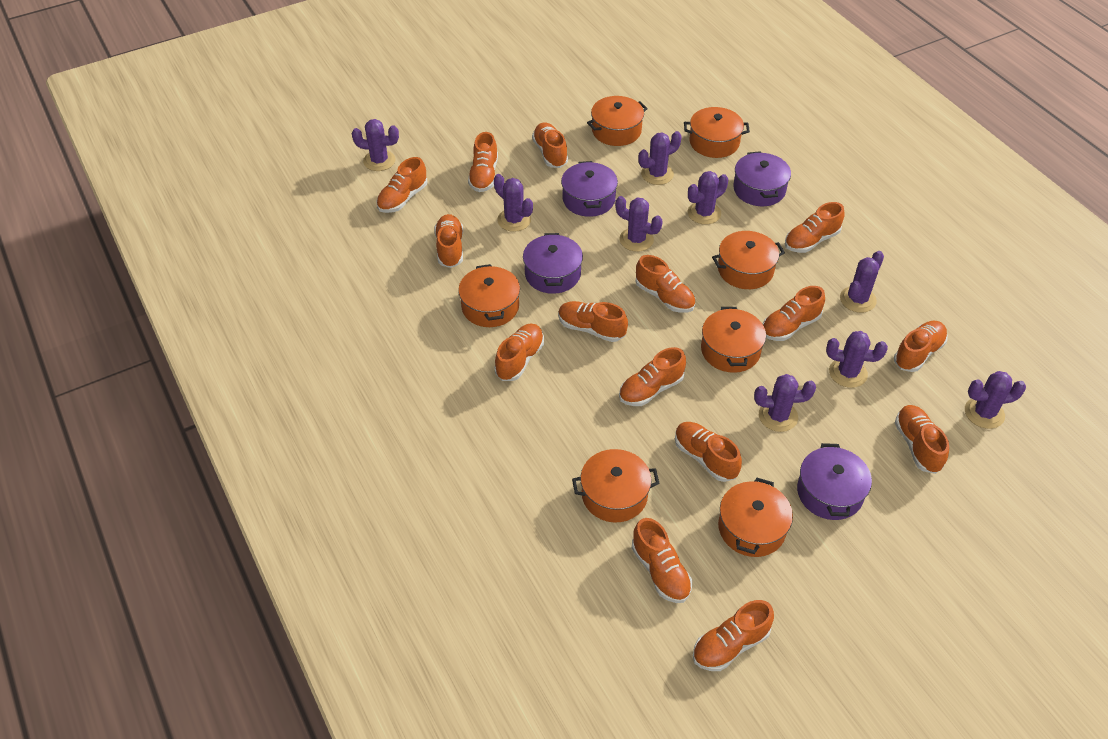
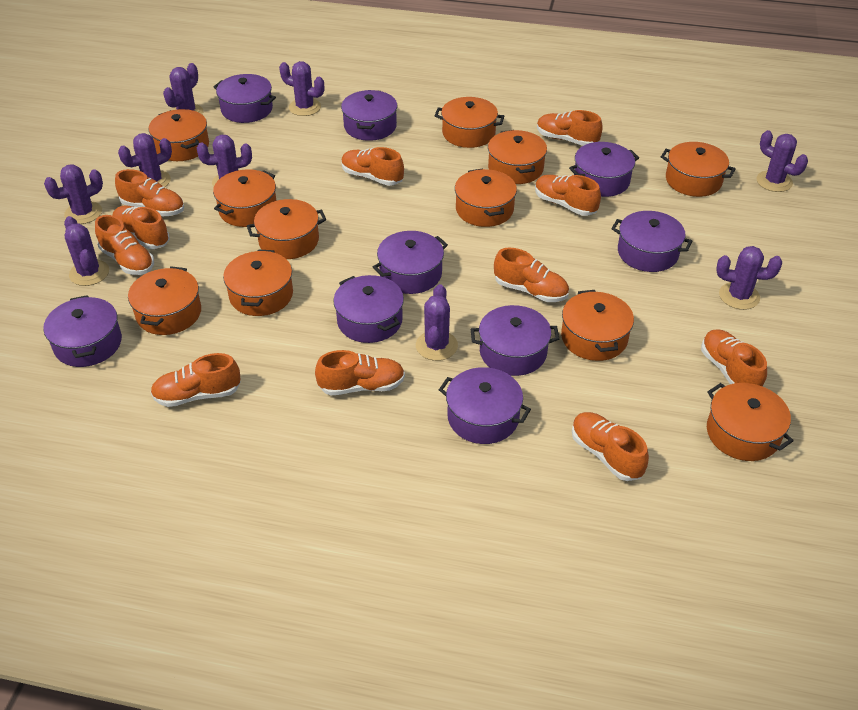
orange pot: [458,264,520,327] [572,449,660,522] [587,96,648,146] [684,107,750,158] [701,307,766,373] [712,231,785,289] [718,478,793,557] = 7 -> [128,266,201,335] [149,109,209,161] [213,169,276,227] [223,249,293,316] [247,199,326,259] [435,97,504,148] [455,169,517,227] [488,130,547,184] [561,290,634,361] [661,142,736,197] [707,383,794,461] = 11
orange shoe: [377,157,427,213] [434,214,463,268] [468,132,498,192] [494,324,544,381] [532,122,568,168] [558,301,628,342] [619,347,686,406] [632,518,692,603] [636,255,695,313] [675,422,742,482] [693,600,774,671] [763,286,825,341] [785,202,845,253] [894,321,948,372] [895,405,949,474] = 15 -> [95,215,154,275] [112,205,170,249] [115,169,184,216] [150,353,241,407] [315,350,405,396] [341,147,404,186] [494,248,569,302] [535,175,601,216] [537,110,603,146] [572,412,649,481] [701,329,767,386] = 11
purple pot: [523,233,583,294] [561,161,618,217] [733,151,791,206] [797,443,872,520] = 4 -> [43,295,122,367] [214,74,276,123] [333,275,404,343] [341,90,397,141] [373,231,448,294] [439,367,531,444] [471,305,559,376] [569,142,639,197] [611,211,692,272] = 9

